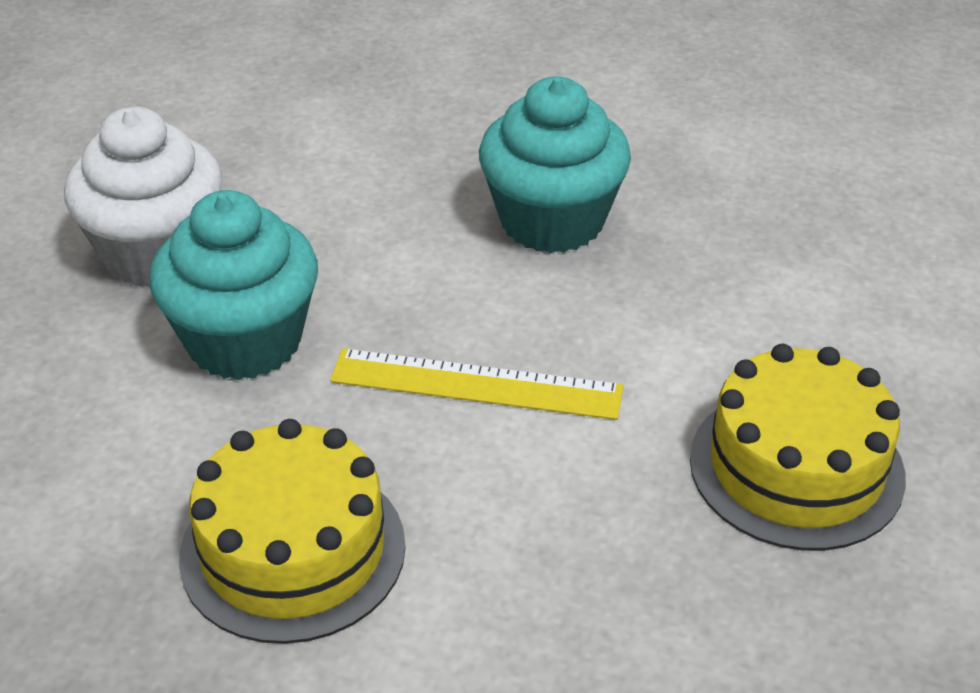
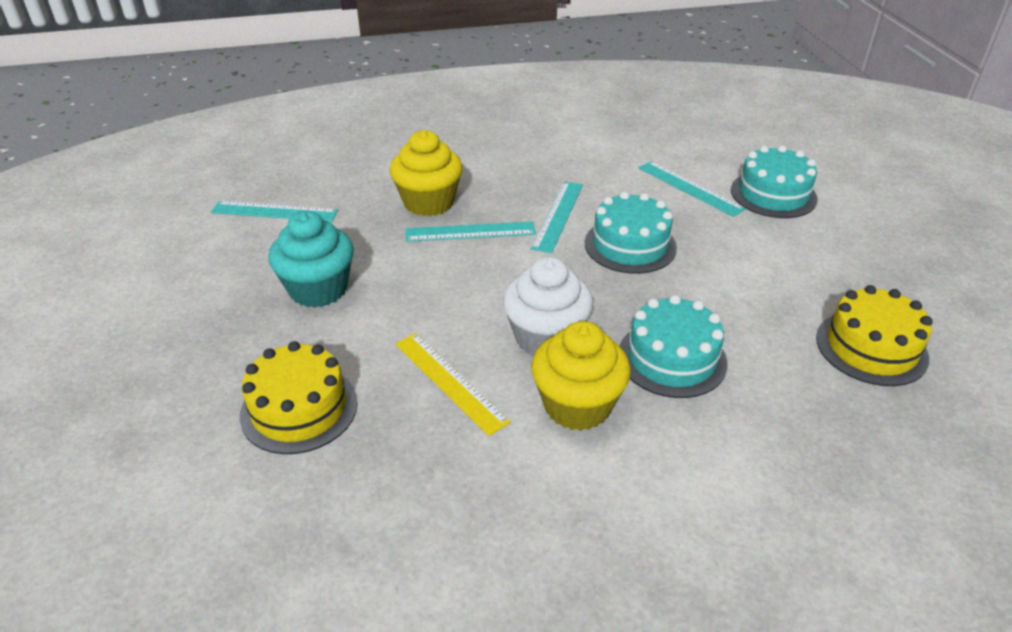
turquoise cake: none = 0 -> [585,192,677,274] [619,295,727,398] [731,145,818,218] = 3
turquoise cupcake: [149,190,318,380] [479,77,631,253] = 2 -> [268,211,354,308] = 1
turquoise ruler: none = 0 -> [211,201,338,222] [405,222,536,242] [531,181,583,253] [639,161,746,217] = 4
yellow cupcake: none = 0 -> [390,130,463,216] [531,321,631,431] = 2

